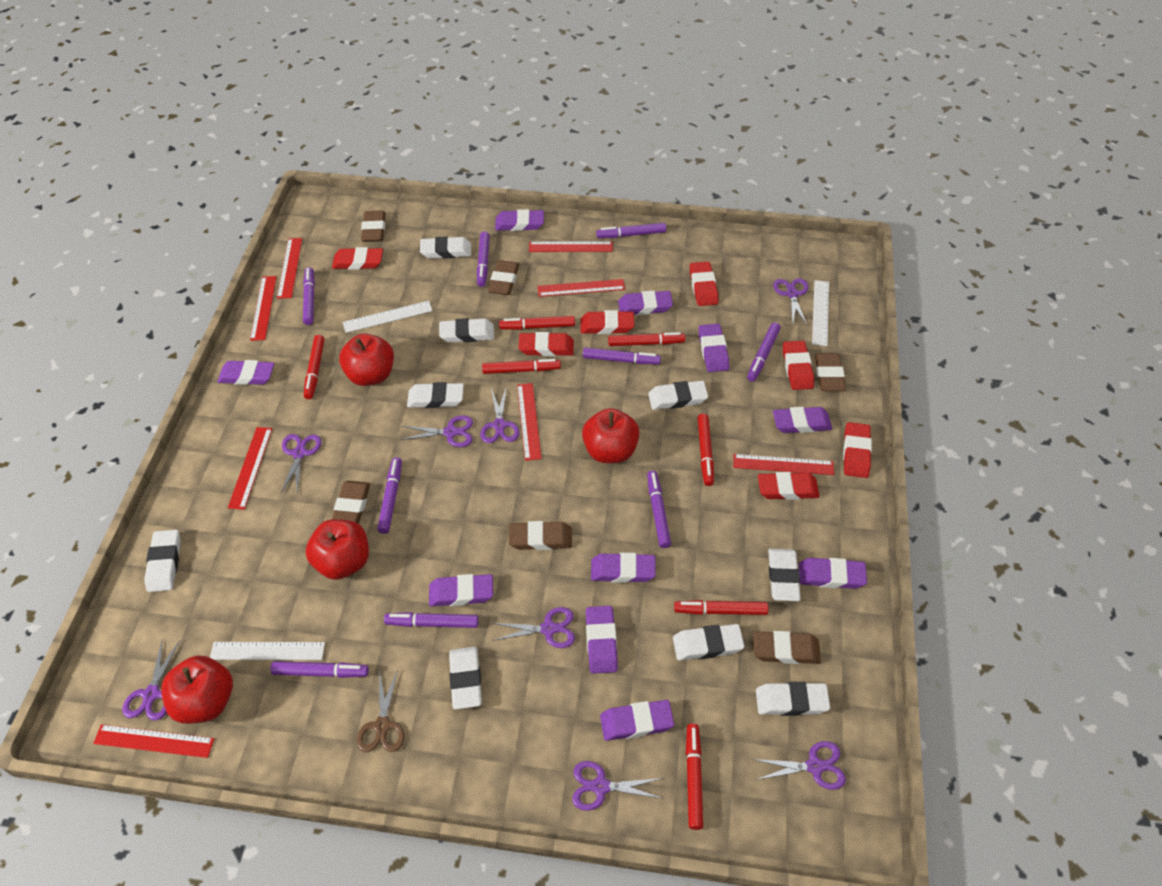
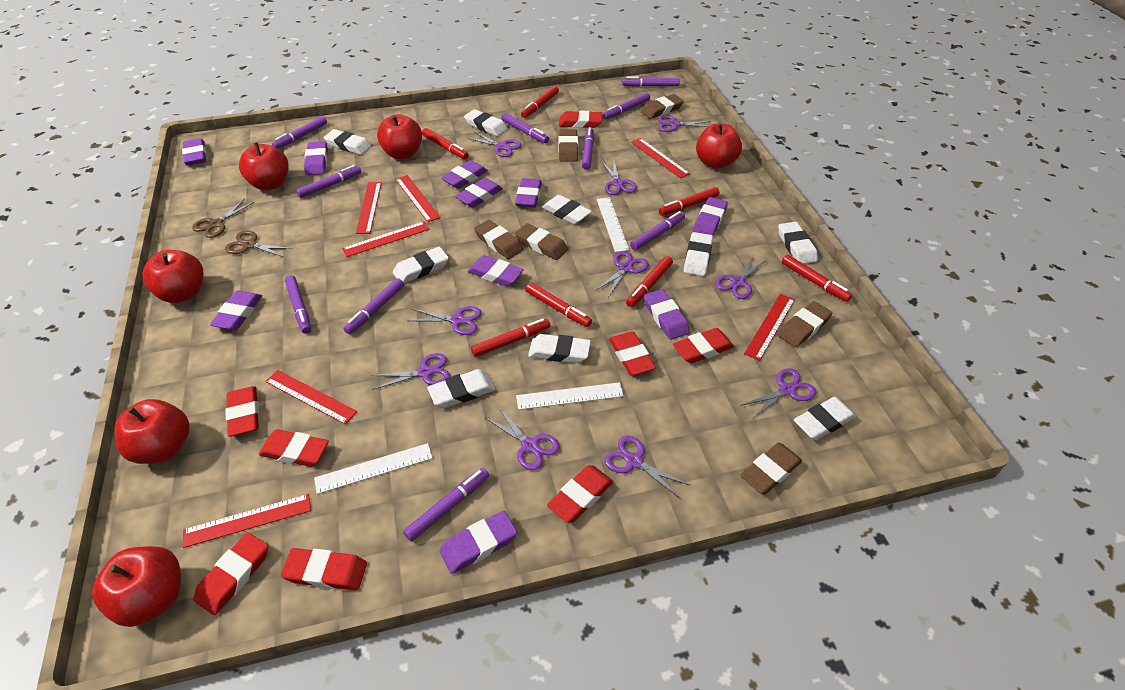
brown scissors: [357,669,405,752] = 1 -> [192,199,254,238] [225,231,292,257] = 2
purple marker: [270,661,369,678] [303,267,315,325] [377,457,402,534] [384,612,479,628] [477,231,490,287] [583,348,661,365] [596,223,666,238] [647,471,671,548] [747,323,781,382] = 9 -> [272,116,327,149] [285,275,311,334] [296,165,361,198] [343,278,404,334] [403,468,489,541] [502,113,549,143] [582,127,594,170] [603,93,650,119] [622,77,680,87] [630,211,685,250] = 10
purple scissors: [123,640,180,720] [280,434,321,495] [401,415,473,447] [480,386,519,443] [492,607,575,648] [572,761,664,811] [752,741,846,790] [773,278,808,325] = 8 -> [371,353,451,390] [408,306,482,335] [467,132,522,157] [485,407,560,470] [595,251,649,297] [601,161,637,195] [604,436,689,498] [658,115,711,132] [715,256,767,299] [741,368,816,418] = 10
red apple: [161,655,233,724] [306,519,369,580] [339,333,394,386] [582,408,640,463] = 4 -> [92,546,181,627] [115,399,190,464] [143,250,204,303] [239,142,289,191] [377,114,422,159] [696,123,742,169] = 6
red eraser: [332,247,383,270] [519,332,574,356] [580,310,634,334] [690,262,718,306] [758,472,820,500] [783,341,814,390] [843,422,872,478] = 7 -> [194,532,268,615] [225,386,259,437] [259,429,329,467] [281,548,367,590] [547,465,613,523] [559,111,602,128] [609,331,656,376] [673,328,734,364] = 8
red ruler: [93,724,215,758] [228,427,272,510] [250,276,277,341] [277,238,302,299] [517,383,542,461] [529,241,613,252] [538,279,625,297] [733,454,834,475] = 8 -> [183,494,311,548] [265,370,357,424] [342,221,429,257] [356,182,382,234] [395,175,441,222] [631,138,690,178] [744,294,795,361] = 7

